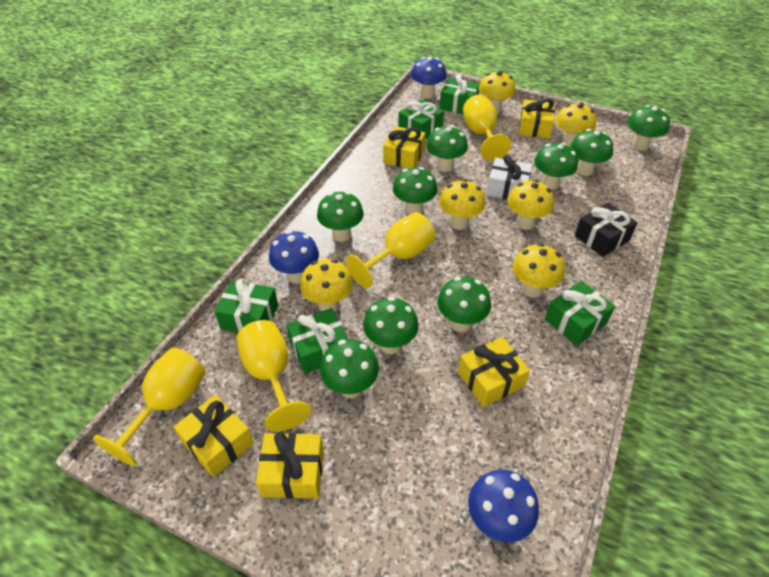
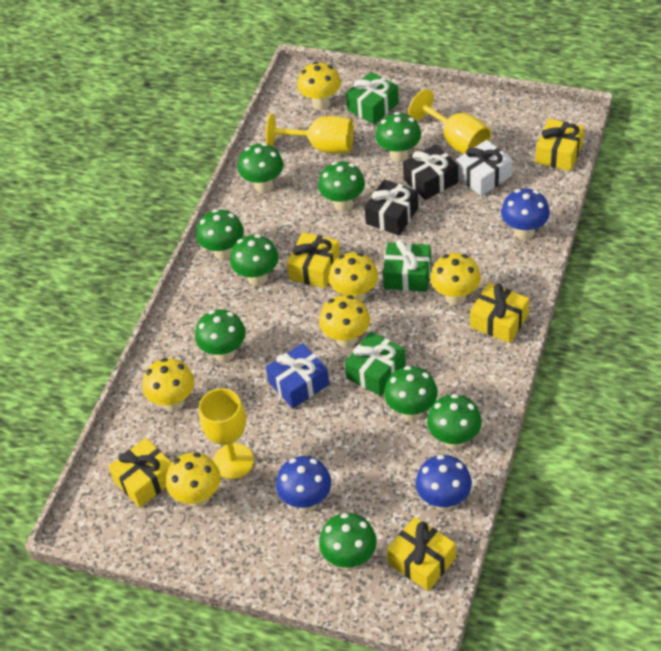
black gift: [575,202,638,257] = 1 -> [364,179,418,236] [403,144,458,200] = 2
blue gift: none = 0 -> [266,343,329,408] = 1
green gift: [214,279,278,332] [286,308,348,374] [398,99,444,139] [439,74,480,114] [545,281,615,346] = 5 -> [345,332,406,396] [346,72,399,124] [383,240,431,292] = 3
yellow goblet: [93,348,206,466] [237,320,311,432] [346,212,435,288] [463,95,511,161] = 4 -> [199,388,254,479] [266,113,354,154] [408,89,491,154] = 3

